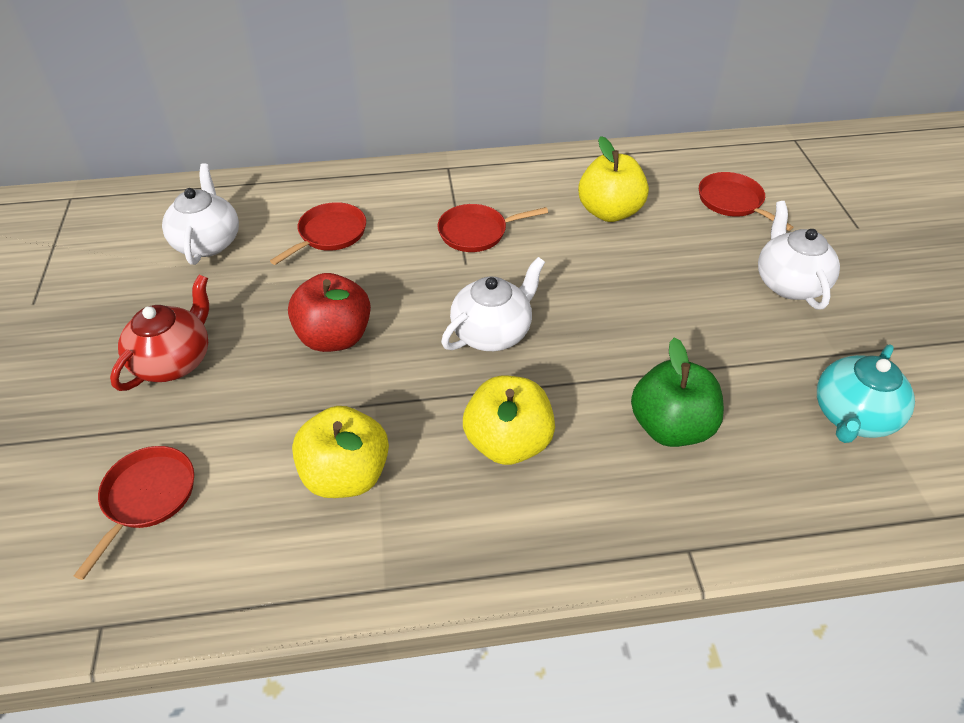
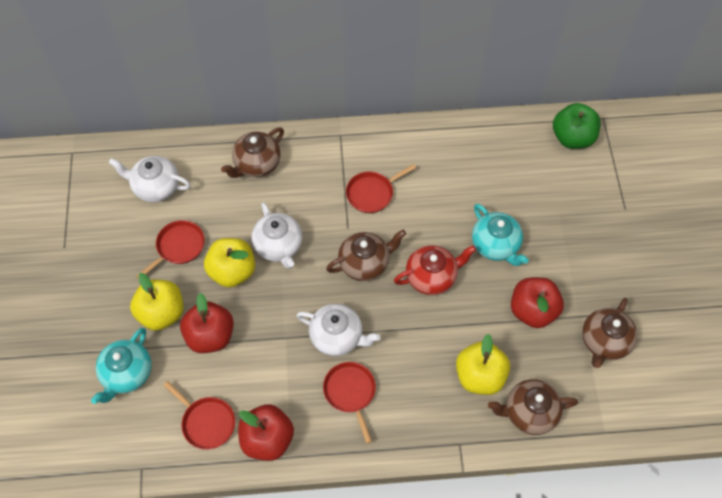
brown teapot: none = 0 -> [221,128,284,178] [326,230,406,281] [488,379,578,435] [582,297,637,368] = 4
red apple: [288,273,371,352] = 1 -> [180,293,234,353] [238,404,294,461] [511,277,564,328] = 3
turquoise teapot: [817,344,915,443] = 1 -> [91,328,152,404] [472,204,529,266] = 2

